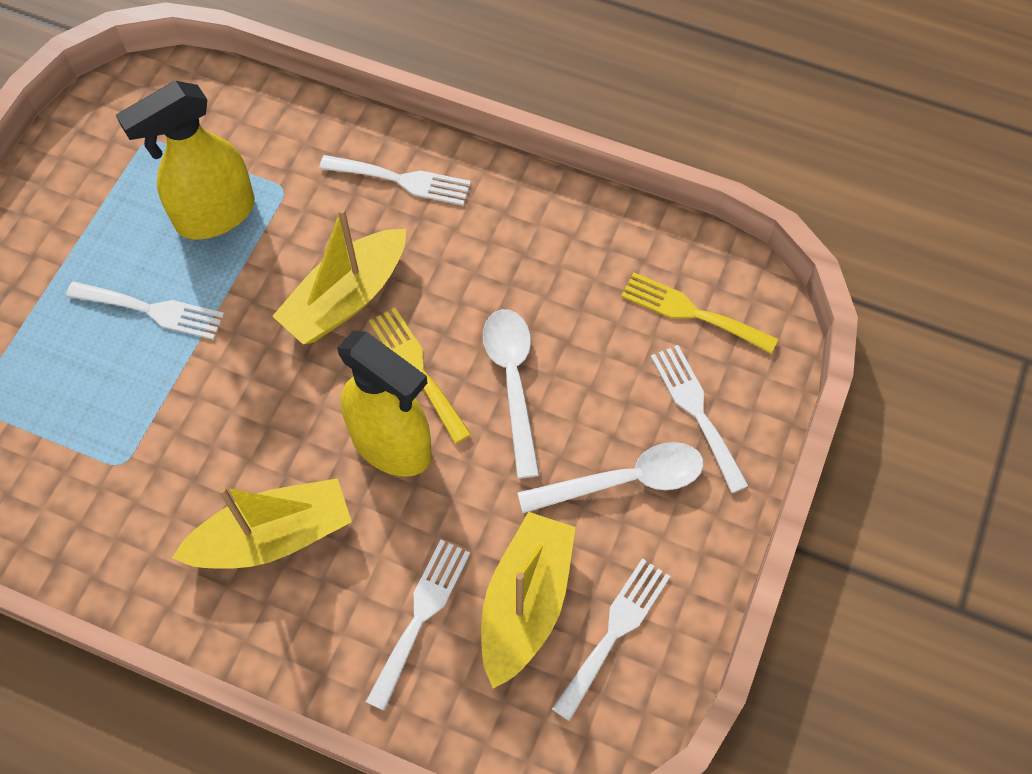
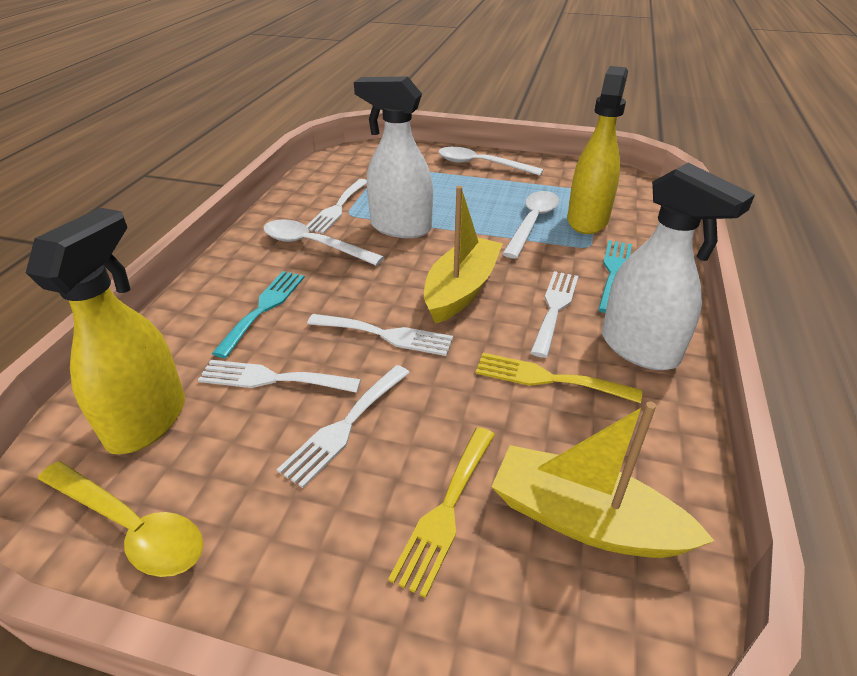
turquoise fork: none = 0 -> [212,271,305,358] [598,240,632,313] = 2
white spoon: [483,309,540,479] [517,442,704,513] = 2 -> [264,219,384,266] [438,147,543,176] [502,191,560,259] = 3
white spray bottle: none = 0 -> [354,77,433,238] [602,163,755,370] = 2
yellow boat: [172,478,352,569] [272,208,406,344] [481,512,576,689] = 3 -> [424,186,503,324] [491,401,715,558] = 2
yellow spoon: none = 0 -> [38,461,203,577] = 1

